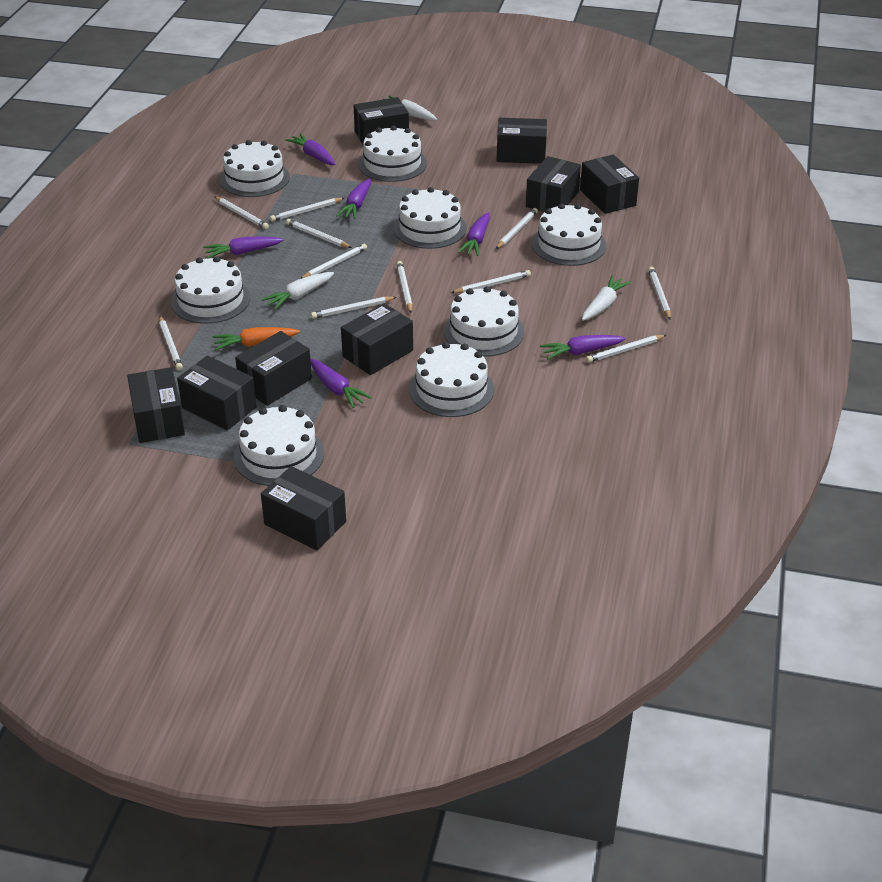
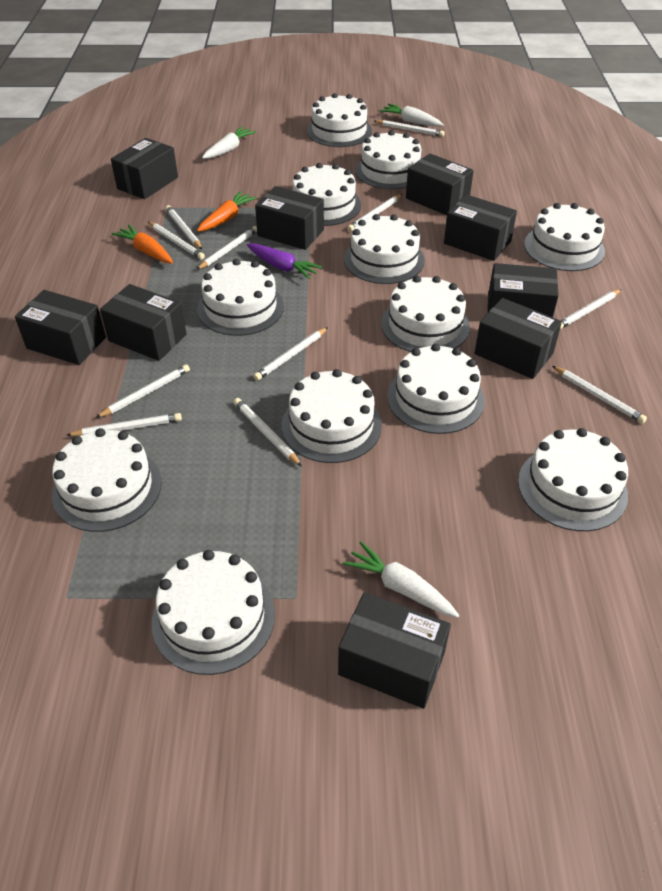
orange carrot: [212,327,300,350] = 1 -> [112,225,173,264] [197,191,257,232] = 2
purple carrot: [204,236,284,258] [285,133,335,165] [310,358,372,408] [336,179,371,219] [458,212,490,256] [540,335,626,360] = 6 -> [247,243,322,279] = 1
white cake: [171,256,250,324] [220,140,290,197] [234,405,324,486] [358,126,427,182] [393,187,467,249] [409,342,494,417] [444,286,524,357] [532,203,606,266] = 8 -> [52,428,162,532] [152,550,275,675] [197,259,284,336] [282,369,382,463] [292,163,361,226] [307,93,372,147] [344,214,425,284] [355,130,421,189] [381,276,470,352] [387,344,485,434] [518,428,628,531] [524,203,605,271] = 12

